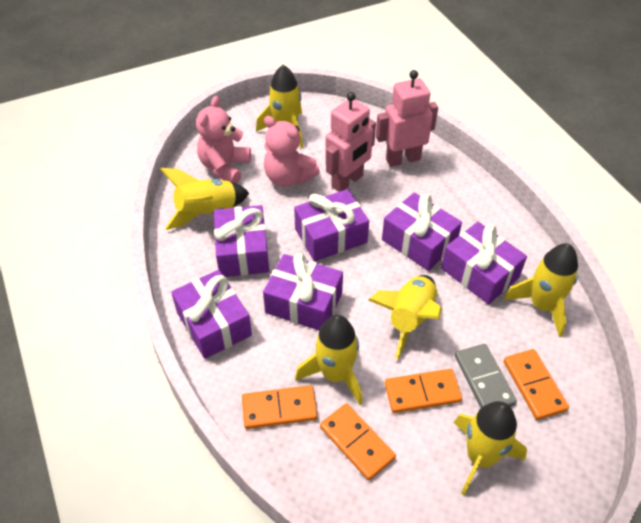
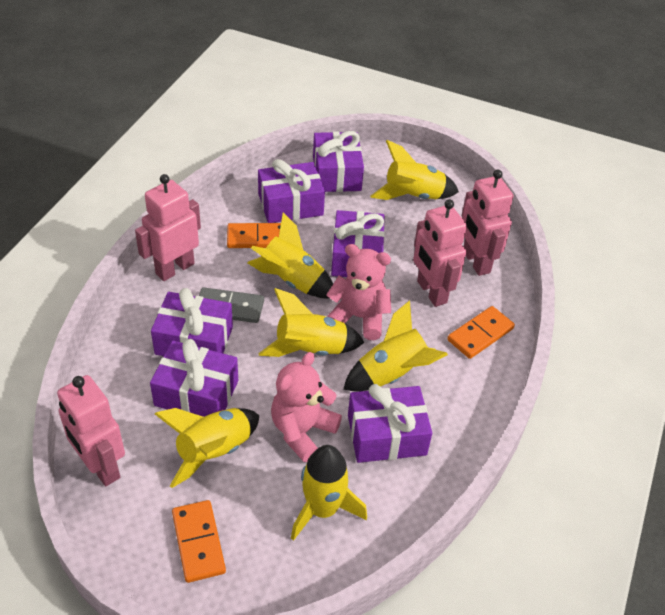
orange domino: [242,385,318,429] [320,403,396,480] [385,369,462,413] [504,349,569,420] = 4 -> [172,500,226,583] [227,223,281,248] [447,306,515,359] = 3
pink robot: [325,92,376,192] [376,70,438,167] = 2 -> [57,375,125,486] [135,174,201,281] [413,199,467,307] [462,170,514,276] = 4

